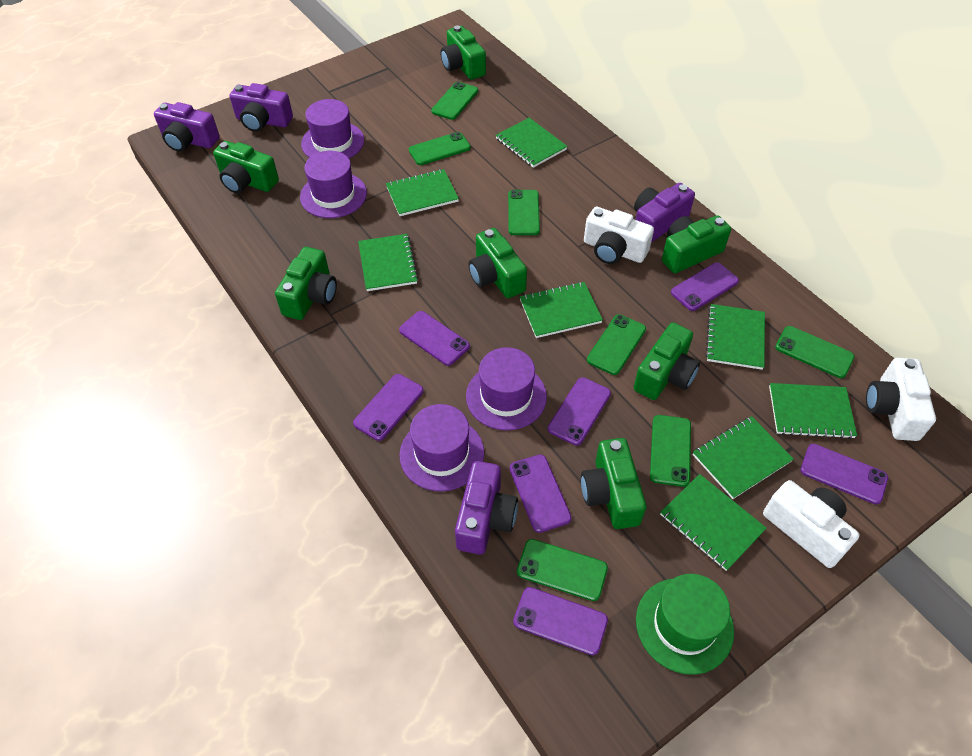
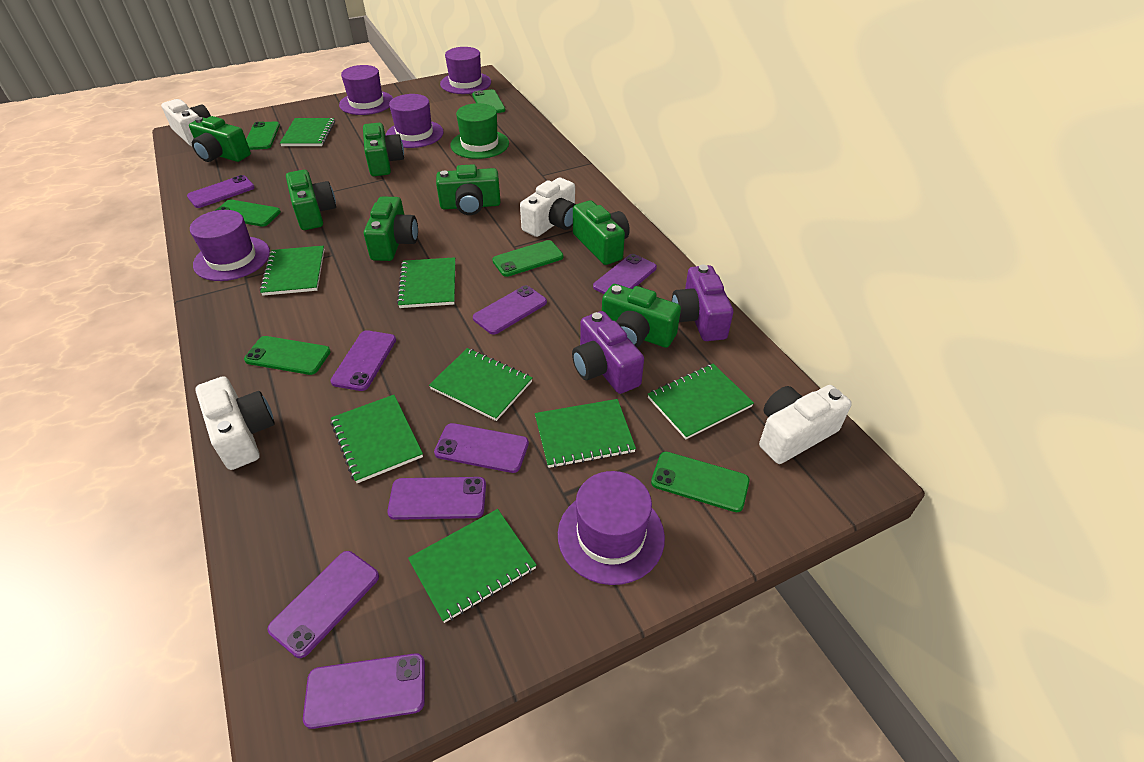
green phone: [409,132,471,165] [431,81,478,120] [508,190,540,235] [517,539,608,601] [587,314,646,375] [650,415,691,487] [775,326,855,378] = 7 -> [215,200,281,227] [244,336,331,375] [246,121,280,150] [472,89,505,113] [492,240,564,277] [651,452,750,512] = 6
purple camera: [154,102,220,152] [229,83,293,132] [455,461,518,555] [634,183,695,243] = 4 -> [572,311,644,394] [672,265,733,341] = 2
purple hat: [300,151,367,218] [301,99,364,158] [400,404,484,492] [466,347,547,431] = 4 -> [190,210,270,281] [339,65,393,115] [386,94,444,148] [440,47,491,94] [558,471,665,585] = 5
purple phone: [353,374,424,441] [399,311,470,366] [509,454,572,533] [513,587,608,655] [548,377,611,445] [671,263,739,311] [800,444,888,504] = 7 -> [187,175,255,208] [267,551,379,658] [303,653,425,729] [330,330,396,391] [387,477,486,520] [434,423,529,473] [473,286,547,335] [593,254,657,294] = 8
white camera: [584,207,654,264] [763,480,860,568] [866,358,936,441] = 3 -> [161,99,211,146] [195,376,275,470] [520,177,576,237] [759,385,852,464] = 4

